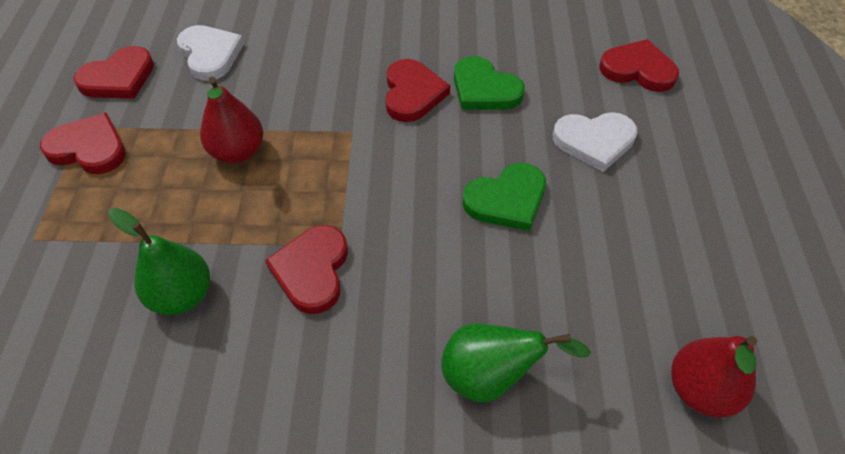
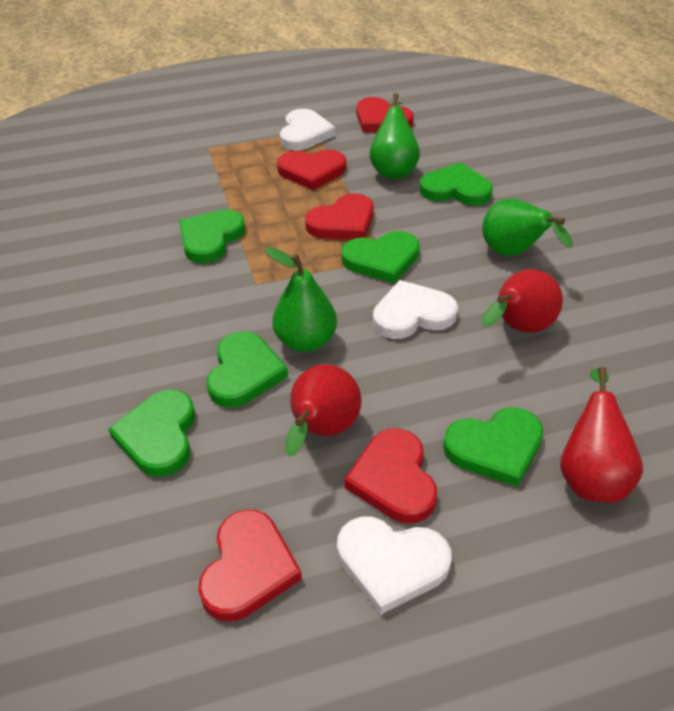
green heart: [454,56,525,110] [462,163,546,231] = 2 -> [108,389,195,477] [179,209,245,263] [207,331,288,408] [342,231,420,283] [420,163,493,206] [443,407,543,487] = 6
green pear: [108,208,210,315] [441,323,591,402] = 2 -> [266,247,337,352] [369,93,420,179] [482,199,573,256] = 3
red pear: [200,77,263,163] [671,336,757,417] = 2 -> [285,364,361,457] [482,269,563,333] [560,367,643,502] = 3
white heart: [177,25,244,81] [553,112,637,172] = 2 -> [280,109,336,151] [337,517,452,615] [373,280,458,339] = 3

